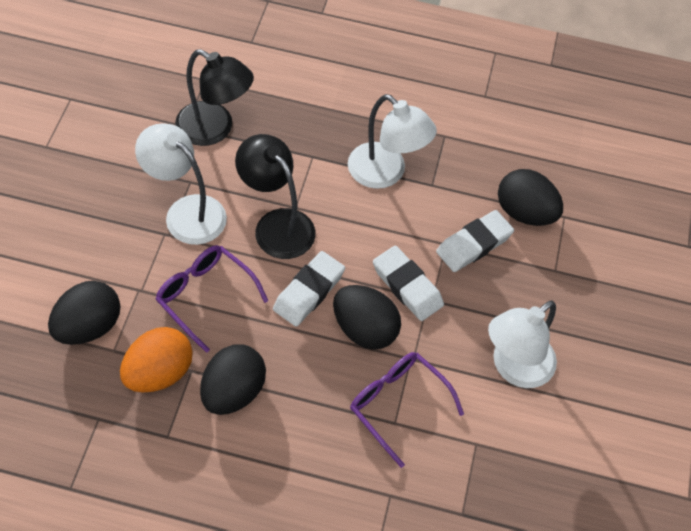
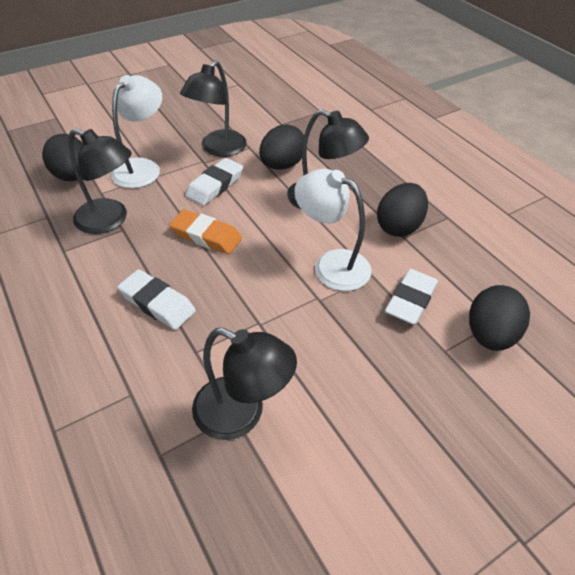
black lamp: [175,49,254,146] [235,134,316,259] = 2 -> [69,128,132,234] [180,60,247,157] [192,328,297,440] [287,110,369,209] = 4
orange egg: [120,327,193,393] = 1 -> none = 0
orange eraser: none = 0 -> [169,209,242,254] = 1
purple glasses: [156,245,268,353] [350,352,464,468] = 2 -> none = 0
white lamp: [135,124,227,245] [348,94,437,189] [488,300,557,388] = 3 -> [111,75,162,188] [294,169,372,291] = 2

